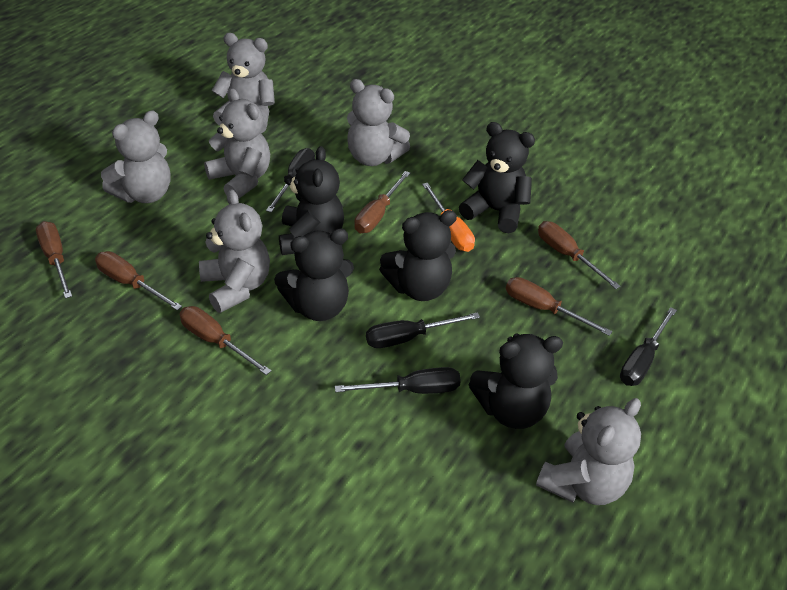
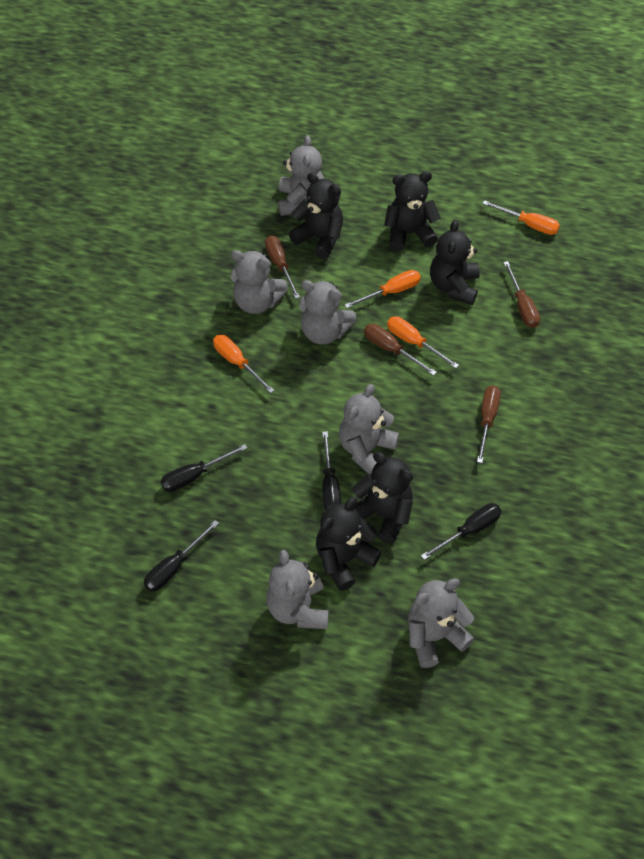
brown screwdriver: [36,221,72,299] [95,251,182,311] [179,306,271,375] [354,171,410,233] [506,277,612,336] [538,221,621,289] = 6 -> [265,236,300,299] [364,324,437,376] [477,385,501,463] [503,261,540,328] = 4
orange screwdriver: [422,183,475,252] = 1 -> [213,335,275,393] [345,270,421,308] [387,316,459,368] [482,200,560,235] = 4

